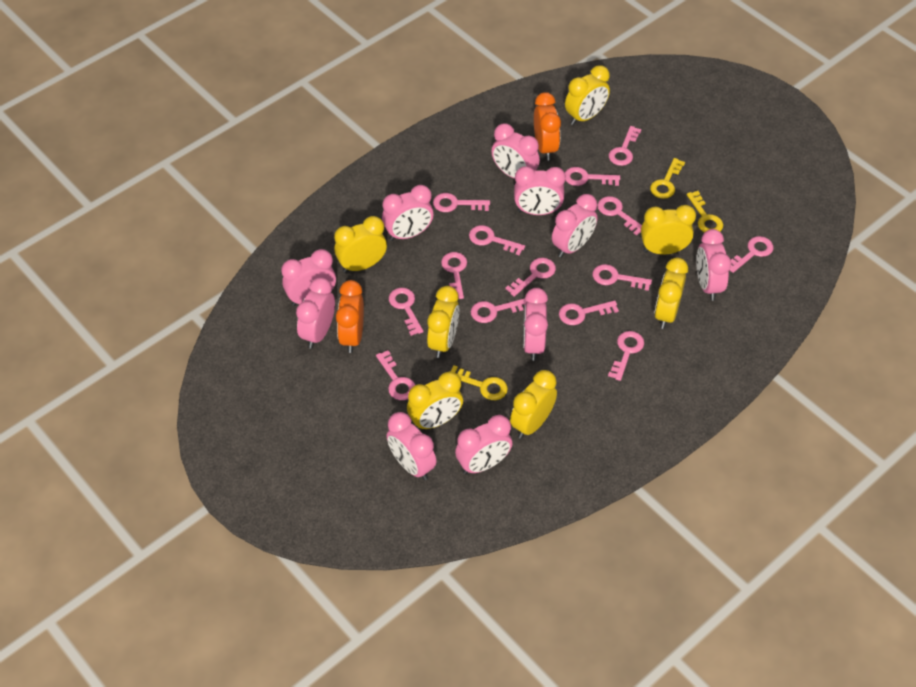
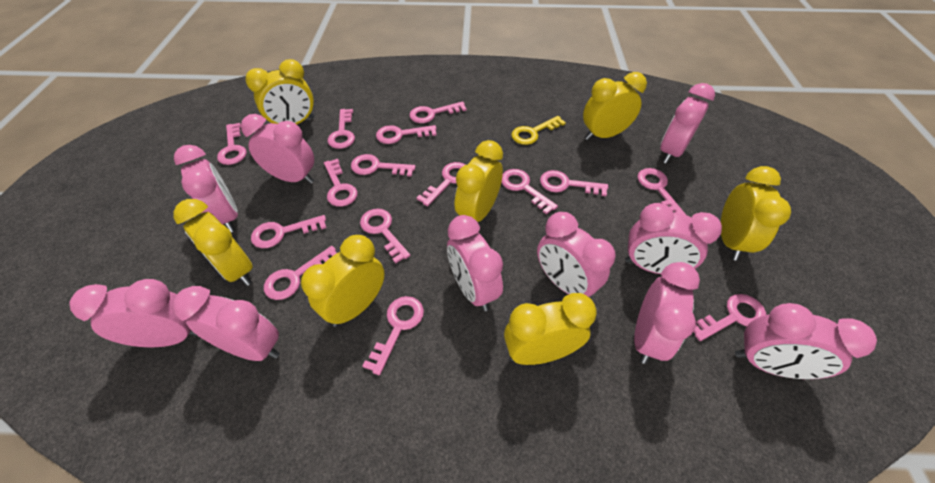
orange clock: [336,280,364,353] [534,92,561,161] = 2 -> none = 0
pink key: [376,350,415,400] [389,288,423,336] [433,193,490,212] [441,252,467,299] [469,225,525,256] [471,298,526,323] [505,258,556,297] [559,301,619,325] [565,167,620,186] [593,264,652,291] [597,196,642,236] [608,331,644,381] [609,126,642,166] [729,236,773,273] = 14 -> [217,123,247,165] [251,215,326,248] [264,246,337,300] [324,159,358,207] [327,109,355,149] [351,154,416,177] [360,209,410,263] [363,296,424,375] [376,125,437,144] [409,101,467,123] [417,162,465,206] [501,169,558,215] [540,170,608,196] [637,168,686,215] [693,294,766,341] = 15
yellow key: [449,365,508,400] [650,158,685,199] [686,191,723,233] = 3 -> [511,116,566,145] = 1

